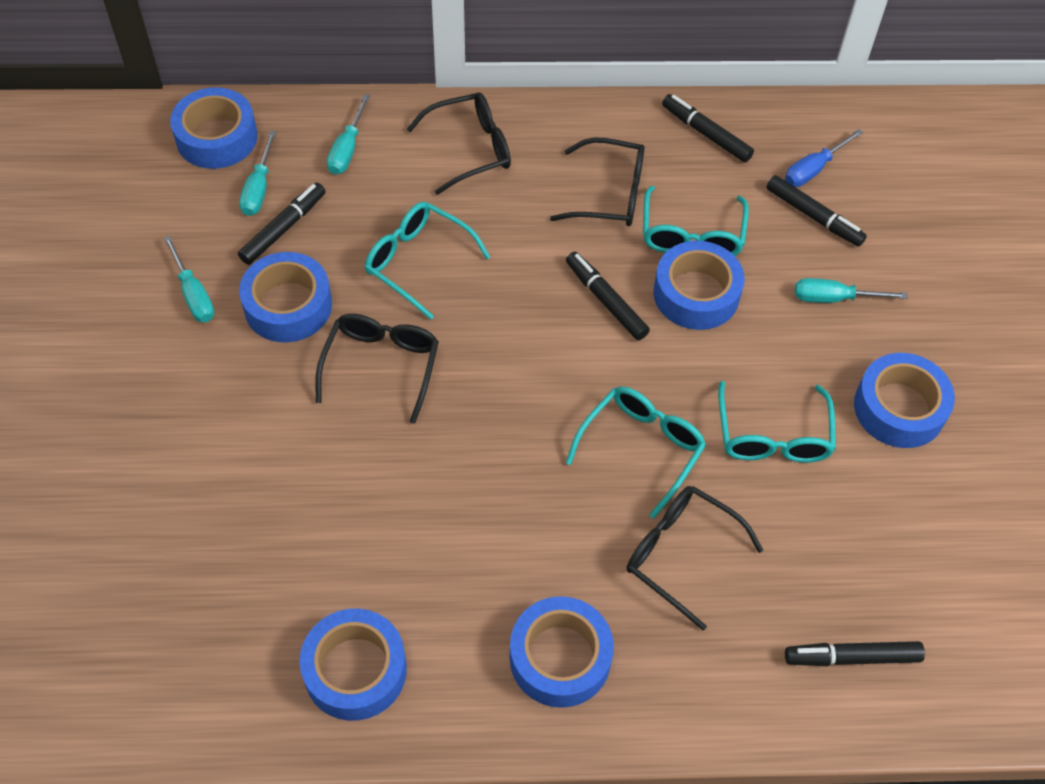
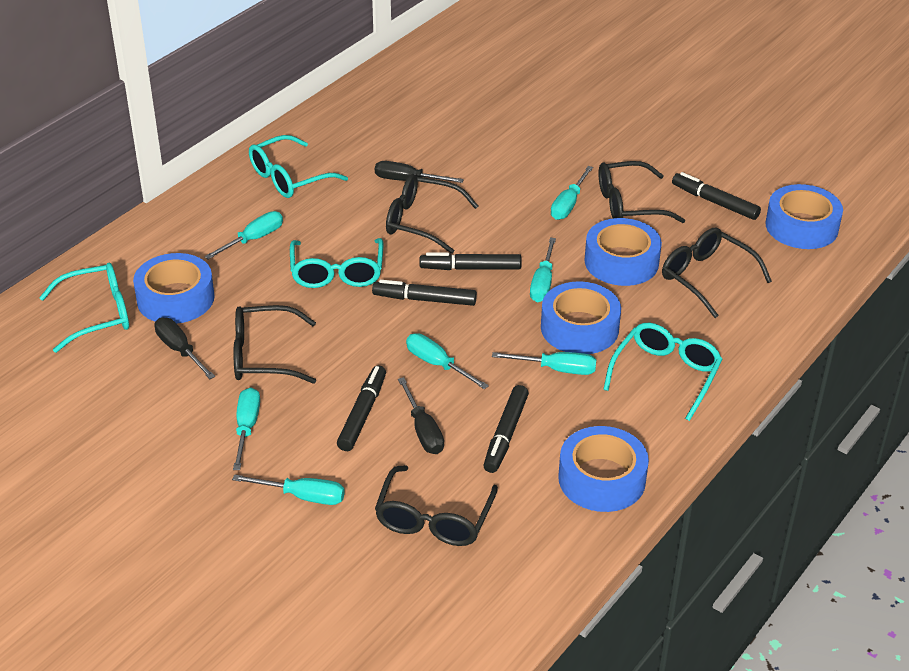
black glasses: [315,314,439,424] [407,92,511,195] [550,137,645,226] [627,486,763,630] = 4 -> [234,305,316,384] [375,465,498,546] [386,174,478,254] [598,161,685,223] [662,228,772,318] = 5
black screwdriver: none = 0 -> [155,317,215,379] [375,161,464,183] [398,377,444,454] = 3
blue screwdriver: [785,129,863,187] = 1 -> none = 0
blue tape: [170,87,258,169] [239,252,332,342] [300,609,407,721] [510,596,614,708] [653,241,744,330] [854,353,955,448] = 6 -> [133,253,215,324] [541,281,621,354] [558,426,649,512] [585,218,662,286] [765,184,843,249] = 5
turquoise screwdriver: [164,236,214,322] [239,130,276,216] [327,94,370,174] [795,278,908,303] = 4 -> [204,211,283,259] [232,474,345,505] [233,387,260,470] [406,333,489,389] [492,352,597,375] [530,238,556,302] [551,166,593,220] = 7

